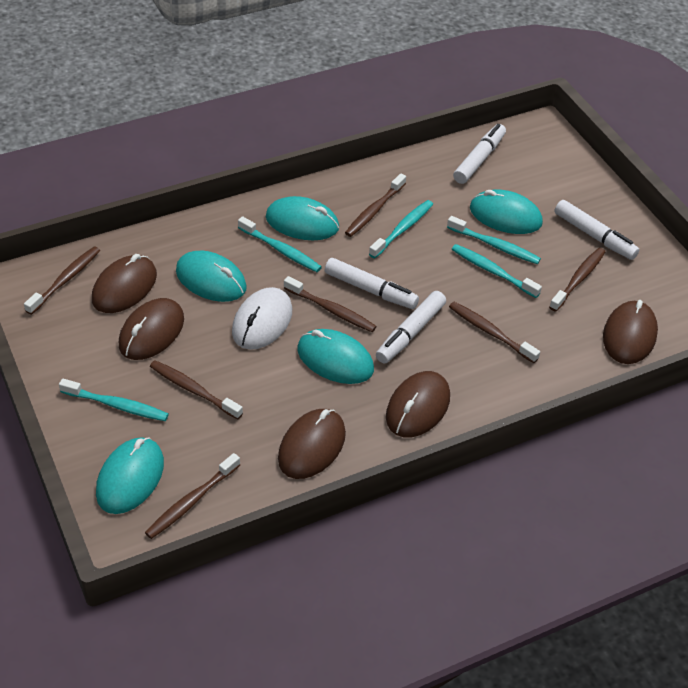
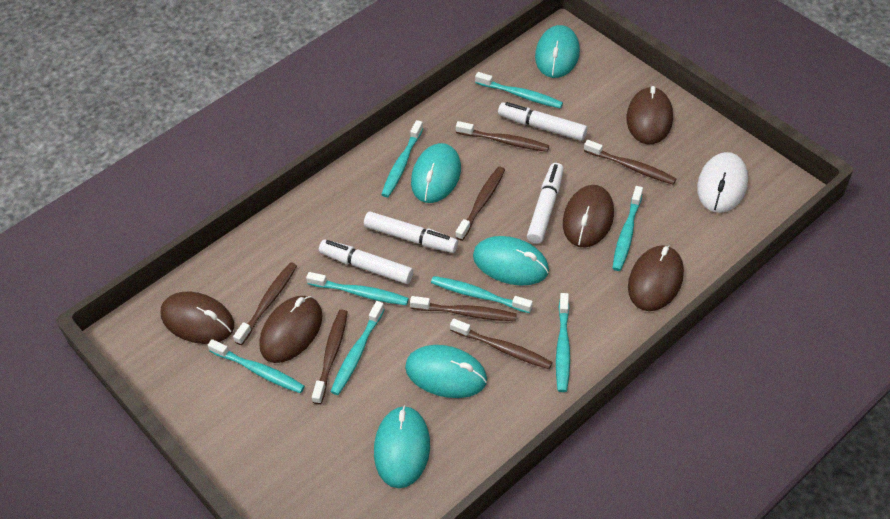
turquoise toothbrush: [59,379,169,421] [238,216,322,272] [369,200,433,258] [447,216,541,264] [452,244,542,298] = 5 -> [208,339,305,393] [306,272,409,305] [330,301,385,395] [381,120,423,197] [431,276,533,313] [475,72,563,108] [556,293,570,392] [612,186,643,271] = 8

